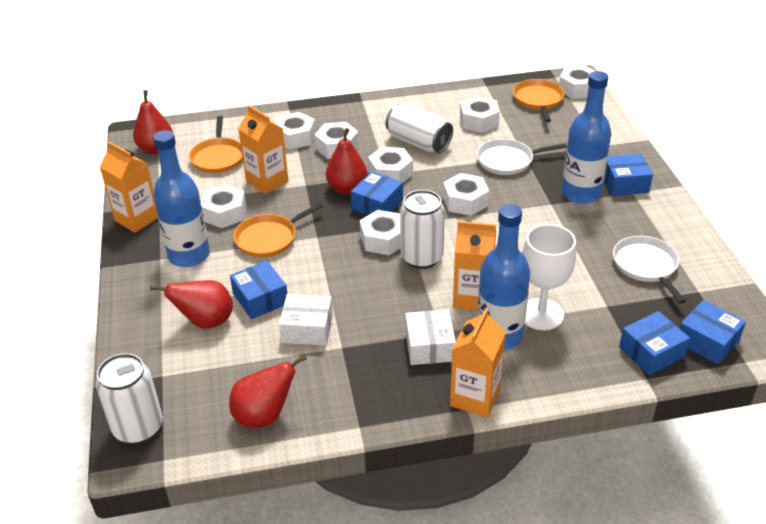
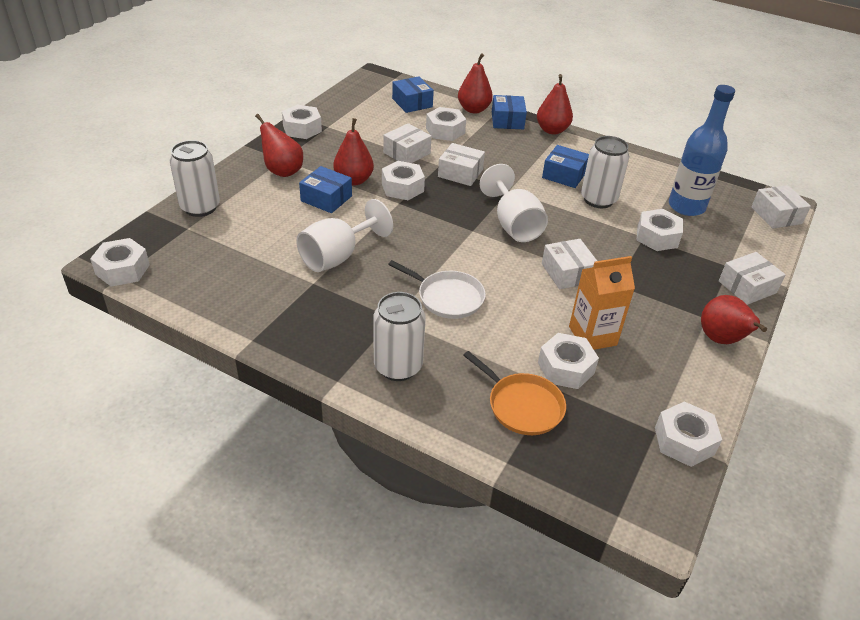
blue bottle: [153,130,210,267] [477,204,530,350] [562,71,611,204] = 3 -> [669,85,735,216] = 1
blue box: [230,261,288,319] [351,171,403,215] [604,154,653,196] [619,311,690,375] [680,300,746,365] = 5 -> [299,166,352,213] [392,77,434,113] [492,95,527,129] [542,145,589,188] = 4
orange carton: [100,142,158,233] [238,105,289,194] [450,308,506,418] [453,221,496,311] = 4 -> [569,256,635,350] = 1
orange pan: [189,116,243,173] [233,202,324,257] [513,79,565,122] = 3 -> [463,351,566,435] = 1
red pear: [133,90,173,154] [150,280,233,329] [229,354,307,428] [326,128,367,194] = 4 -> [255,114,303,177] [333,118,374,185] [458,53,493,113] [537,74,573,135] [701,295,767,344] = 5
white box: [279,294,333,346] [405,309,456,365] = 2 -> [383,123,432,163] [438,143,485,186] [542,239,597,289] [719,252,786,305] [752,185,811,229] = 5
white goblet: [522,224,576,330] = 1 -> [296,199,393,272] [480,164,548,242] = 2
white nut: [201,184,246,228] [275,112,316,150] [315,122,359,159] [360,210,401,255] [368,147,413,182] [443,173,489,216] [460,96,500,133] [559,65,594,99] = 8 -> [90,238,150,287] [282,105,322,139] [382,161,425,200] [426,107,466,141] [538,333,599,389] [637,209,683,251] [655,401,722,467] = 7
white pan: [477,139,567,175] [613,236,686,303] = 2 -> [388,260,486,319] = 1

